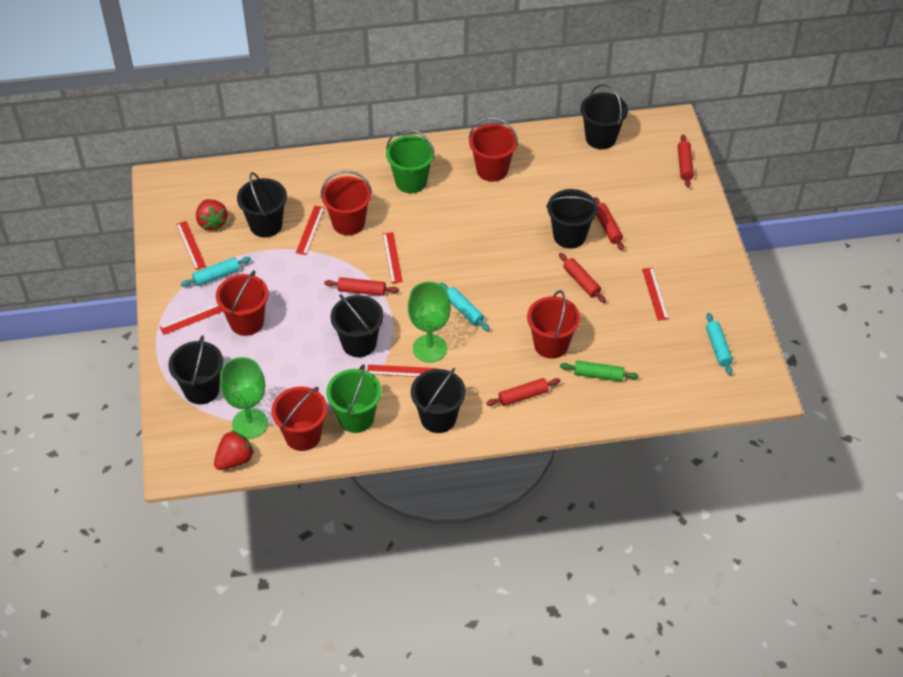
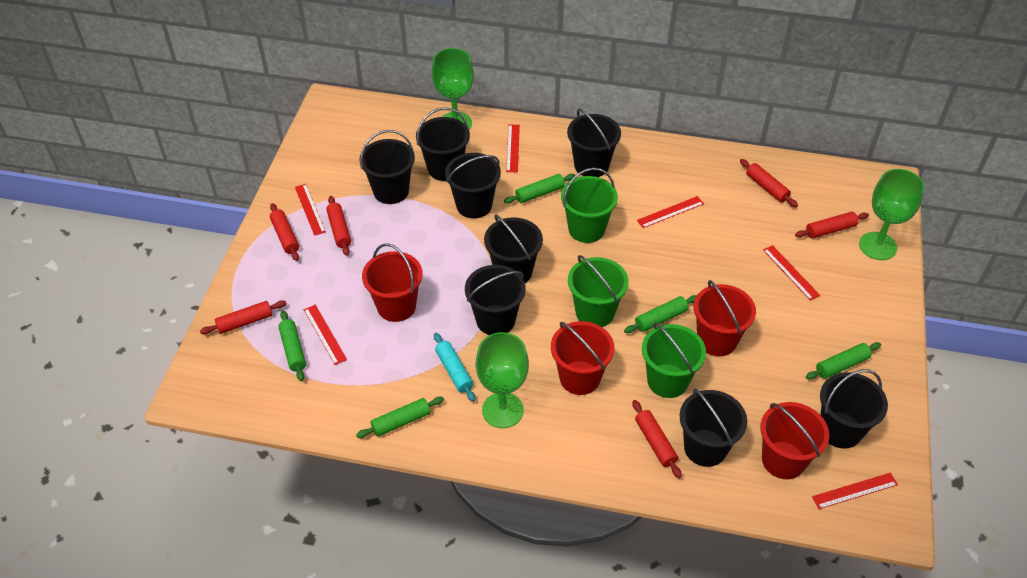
black bucket: [168,335,223,404] [237,172,287,238] [330,294,384,357] [411,368,466,433] [546,189,598,248] [580,84,628,149] = 6 -> [359,130,415,204] [416,107,470,181] [445,153,501,218] [465,265,526,335] [484,214,543,283] [567,109,621,177] [680,388,747,467] [820,369,888,449] = 8
green bucket: [326,364,382,433] [386,129,435,193] = 2 -> [561,168,618,243] [568,255,629,327] [642,323,706,398] = 3
green goblet: [220,357,268,439] [408,281,451,363] = 2 -> [432,48,474,130] [476,332,529,428] [859,169,925,260] = 3
green rolling pin: [560,361,639,382] = 1 -> [278,310,306,381] [356,397,444,438] [504,174,575,204] [624,295,697,333] [806,342,881,380] = 5
red bucket: [216,270,268,336] [272,386,327,451] [321,170,372,235] [469,117,518,182] [527,290,580,359] = 5 -> [362,243,423,322] [551,321,615,395] [694,280,756,356] [760,402,829,479] = 4
red rolling pin: [324,277,399,296] [486,378,561,406] [559,253,606,303] [594,197,624,250] [678,135,694,187] = 5 -> [200,300,286,334] [270,203,299,261] [326,196,351,256] [632,400,682,478] [740,159,798,207] [795,212,869,239] = 6
red strawberry: [196,199,228,231] [214,430,254,470] = 2 -> none = 0
turquoise rolling pin: [181,257,251,287] [440,282,490,331] [706,313,733,375] = 3 -> [434,333,475,402] = 1

